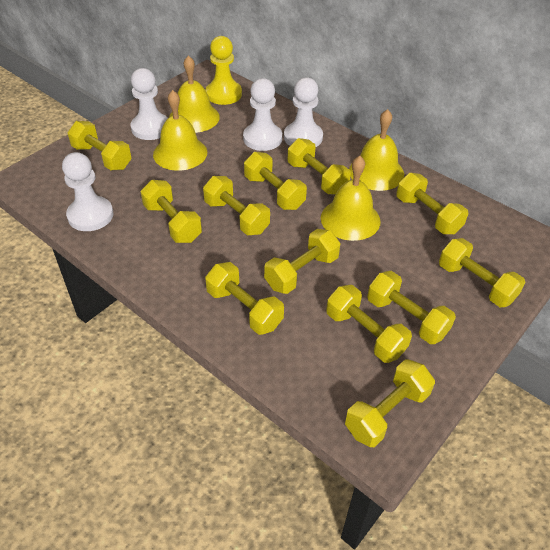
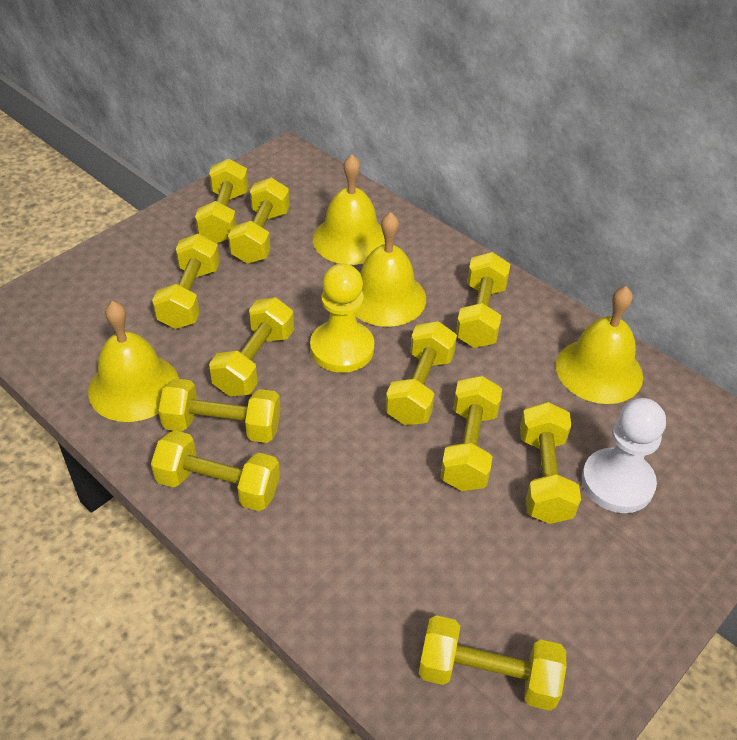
white pawn: [62,152,113,231] [130,68,168,140] [243,78,282,151] [284,77,323,148] = 4 -> [582,398,666,513] = 1
yellow dumbbell: [68,121,132,170] [141,180,202,243] [203,176,270,235] [205,262,284,335] [244,152,307,210] [264,229,341,294] [288,138,351,195] [326,285,412,363] [345,359,435,447] [367,271,456,344] [396,173,468,234] [439,238,526,307] = 12 -> [151,430,280,511] [152,234,220,329] [158,378,281,443] [195,159,249,244] [209,297,294,396] [228,178,290,264] [385,321,457,425] [419,615,567,711] [440,376,502,491] [456,252,510,348] [520,402,581,524] = 11

